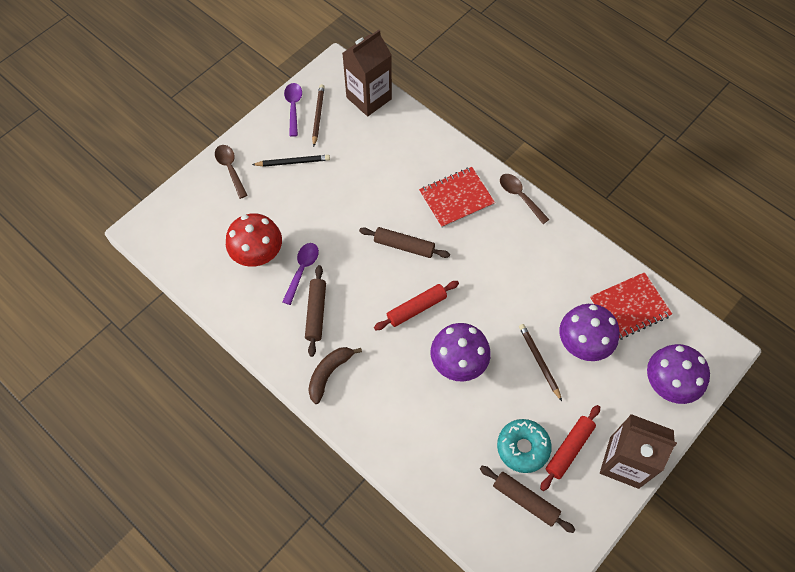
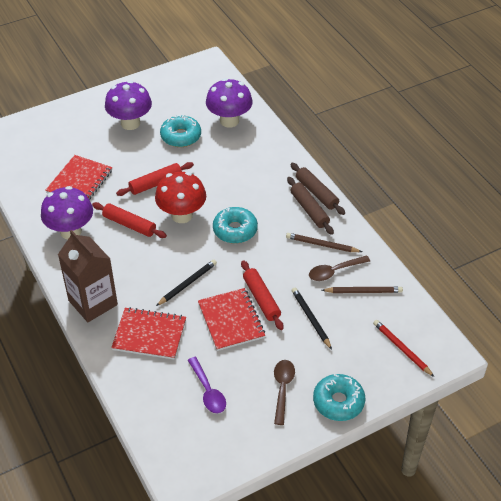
black pencil: [252,155,330,167] = 1 -> [156,260,217,306] [292,288,332,350] = 2
brown banana: [308,347,362,404] = 1 -> none = 0
brown carton: [342,30,392,116] [600,414,677,489] = 2 -> [58,230,118,322] = 1
brown rolling pin: [305,265,326,357] [359,227,450,258] [480,466,575,533] = 3 -> [287,177,334,235] [290,163,345,215] = 2
purple spoon: [282,243,319,305] [284,83,302,137] = 2 -> [188,357,226,413] = 1
red notebook: [419,167,495,228] [590,272,672,340] = 2 -> [45,155,113,200] [111,307,186,360] [198,288,265,351] = 3
red pencil: none = 0 -> [373,320,434,377] = 1
red rolling pin: [374,281,459,330] [540,405,600,491] = 2 -> [92,202,167,238] [116,162,194,196] [241,260,283,330] = 3
turquoise donut: [497,419,552,473] = 1 -> [160,115,201,147] [213,207,258,244] [313,374,365,421] = 3

